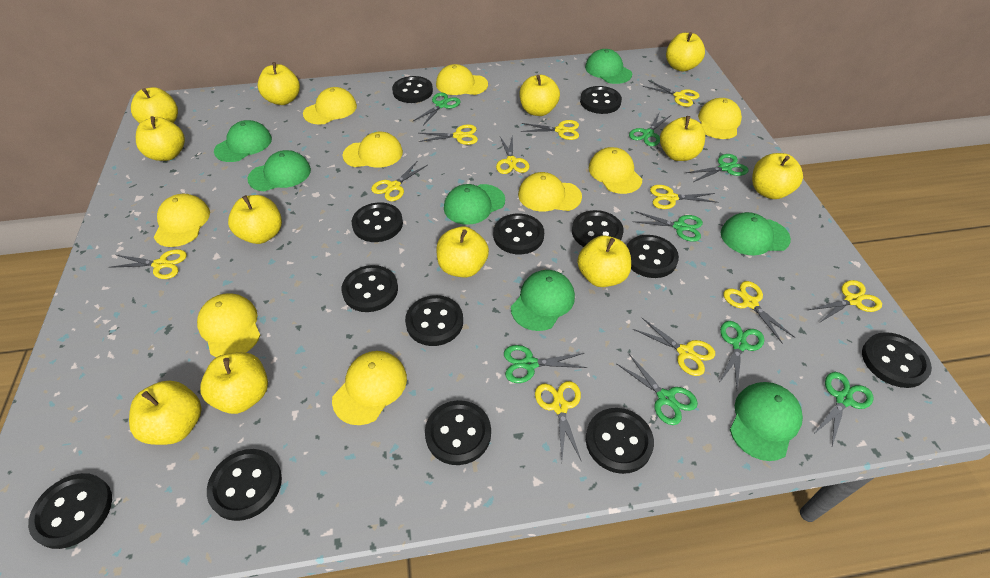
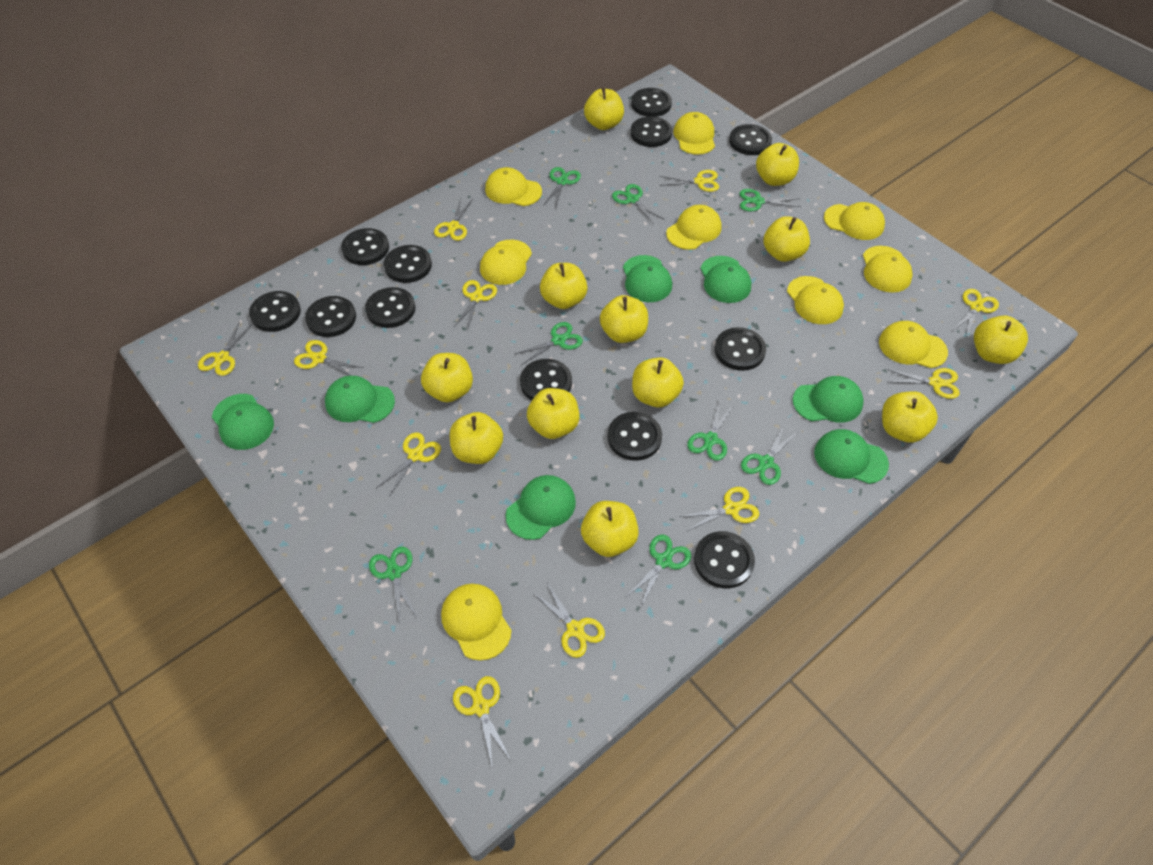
black button: [28,473,112,549] [207,449,282,521] [342,265,398,312] [352,202,403,242] [392,76,433,103] [405,295,463,346] [425,400,491,465] [493,214,544,254] [572,210,623,247] [580,86,622,114] [586,408,654,474] [626,235,679,278] [862,332,932,388] = 13 -> [249,291,301,332] [305,296,356,337] [341,228,389,265] [365,287,415,328] [384,245,432,283] [520,359,572,400] [608,412,662,461] [631,88,672,117] [631,116,672,147] [694,531,755,589] [715,327,766,371] [729,124,772,155] = 12

